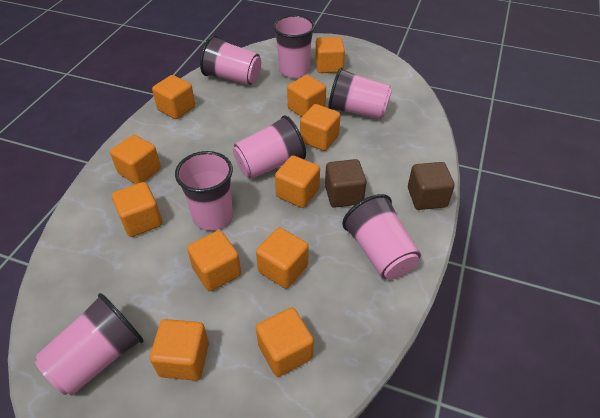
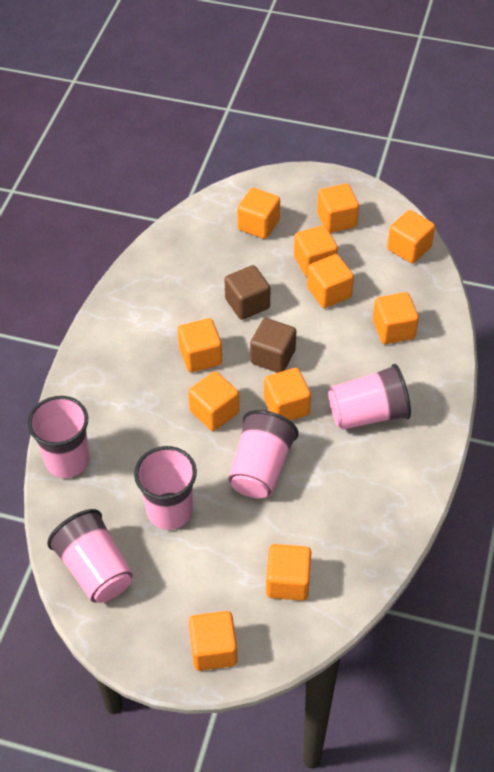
pink cup: [35,293,144,396] [175,151,233,231] [200,35,261,85] [233,115,306,179] [273,15,315,78] [328,67,392,119] [342,194,421,280] = 7 -> [28,396,90,478] [47,509,133,603] [134,446,197,530] [228,410,299,498] [328,364,411,430] = 5

